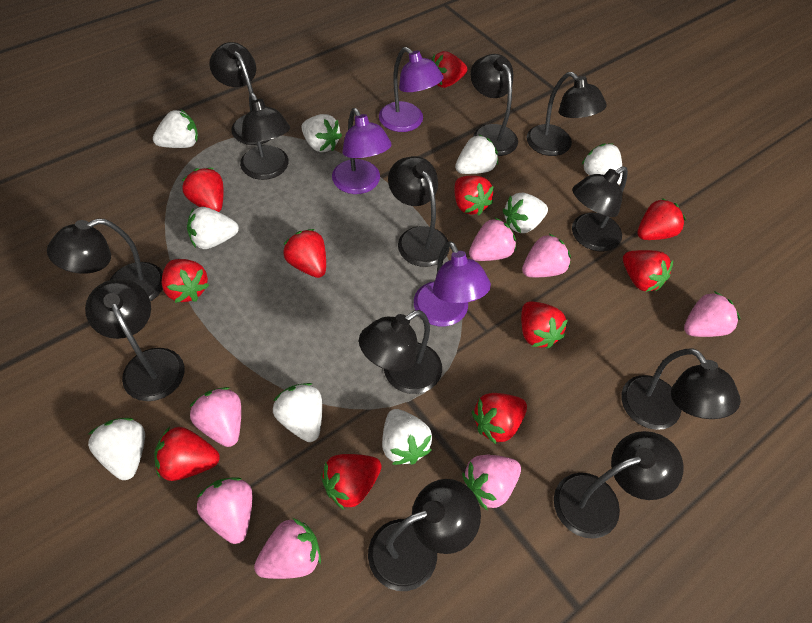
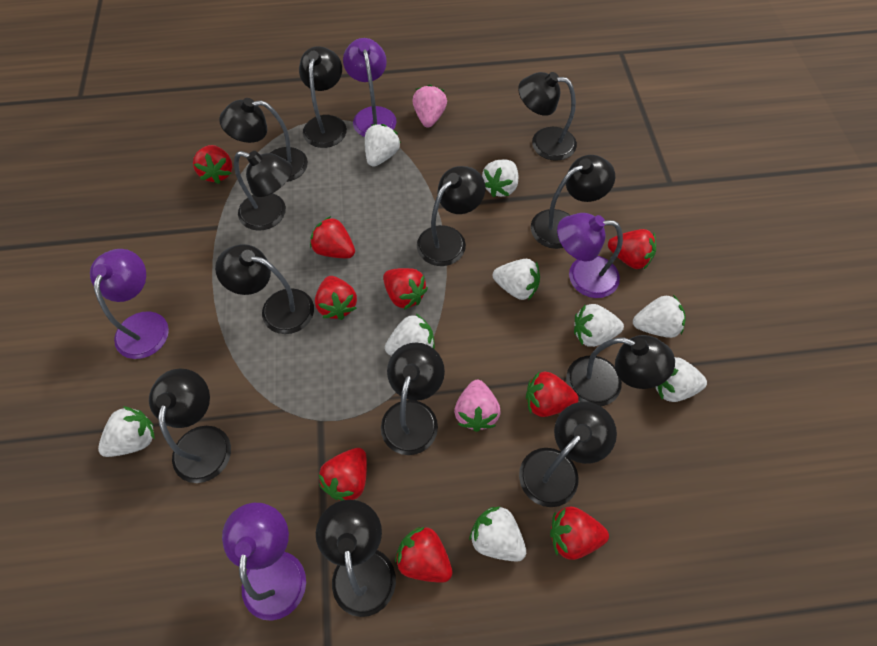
pink strawberry: [189,387,241,447] [196,477,252,544] [254,518,321,579] [462,455,521,510] [469,218,516,261] [522,234,571,277] [684,291,740,337] = 7 -> [412,85,447,128] [454,380,501,432] = 2
purple lamp: [332,108,392,194] [379,47,443,132] [414,241,491,326] = 3 -> [90,249,169,359] [222,503,306,621] [343,38,397,137] [557,213,623,298] = 4
red strawberry: [154,427,220,481] [162,259,209,303] [182,168,224,212] [283,229,326,278] [321,454,382,510] [432,51,467,88] [454,175,494,215] [472,393,527,444] [521,301,568,349] [623,250,673,292] [637,198,686,240] = 11 -> [193,145,232,184] [310,216,355,258] [315,276,357,320] [318,448,367,501] [383,268,428,310] [395,527,453,583] [526,371,579,417] [550,507,609,560] [608,229,656,270] = 9

